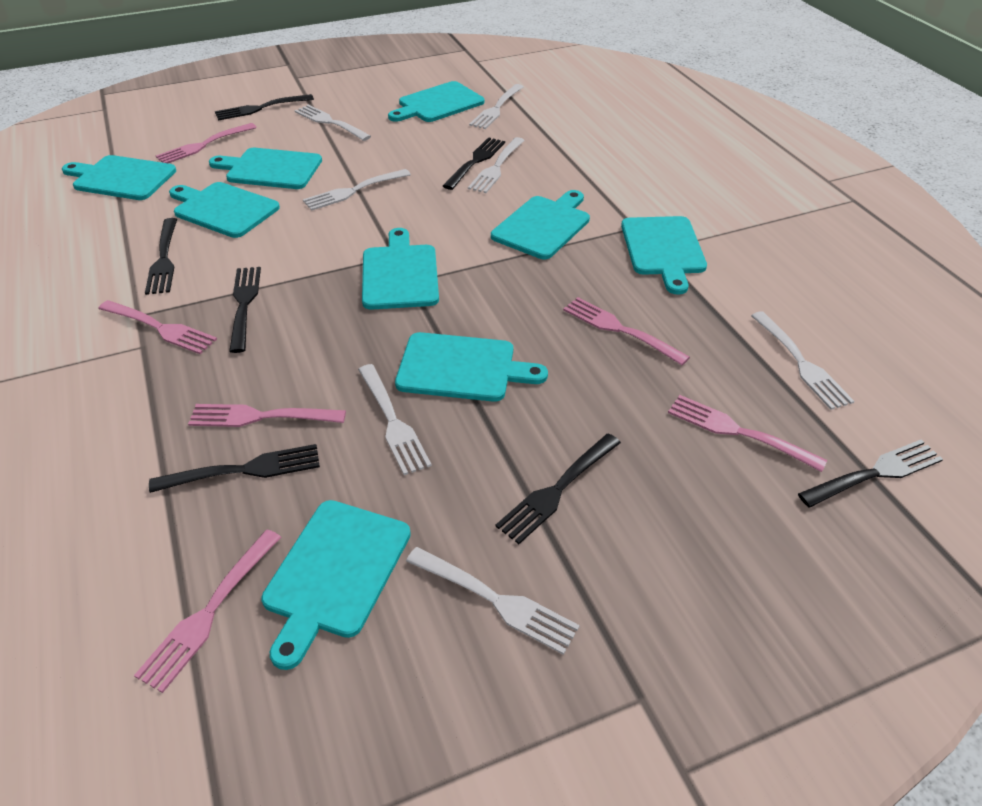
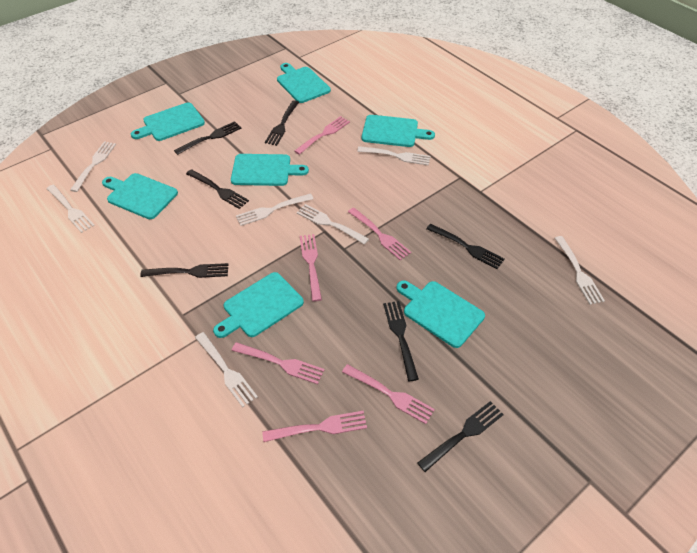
turquoise cutting board: [62,155,176,200] [169,182,280,238] [209,148,322,189] [261,500,411,670] [362,228,439,310] [388,81,484,122] [395,332,548,402] [491,190,590,259] [621,216,707,295] = 9 -> [102,173,178,219] [131,102,205,141] [213,272,304,338] [231,154,309,186] [277,63,331,103] [362,115,435,147] [396,281,485,348] = 7

